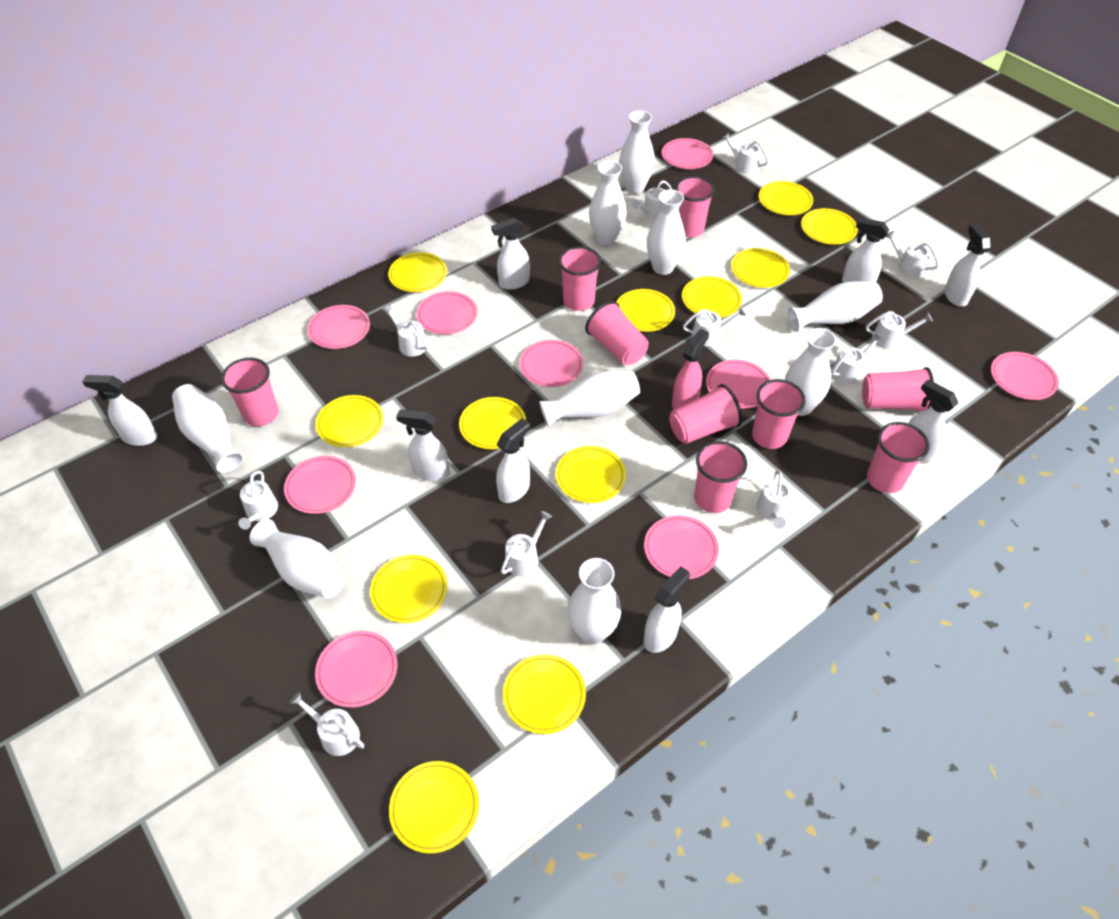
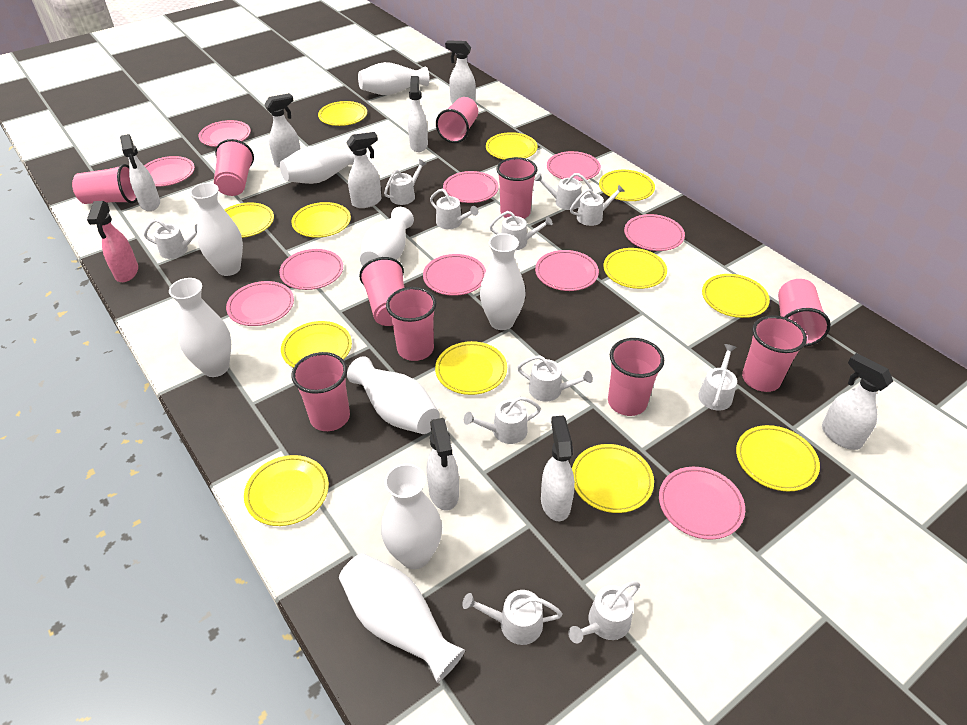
pink cup: [221,358,279,427] [559,246,601,311] [585,301,649,365] [669,384,742,444] [676,176,715,238] [694,441,747,513] [752,379,806,449] [862,367,934,411] [867,422,930,493] = 9 -> [72,164,137,204] [214,139,254,196] [292,352,350,431] [359,257,405,326] [386,287,437,361] [436,97,478,143] [496,157,537,219] [608,338,664,416] [742,315,807,392] [778,279,831,347] = 10
pink plate: [284,456,356,514] [308,305,370,349] [315,631,398,708] [416,291,477,335] [520,340,583,387] [644,515,719,579] [662,138,713,169] [706,360,770,409] [991,352,1059,400] = 9 -> [144,156,195,186] [198,120,251,147] [226,281,294,326] [279,249,343,290] [423,254,486,296] [443,171,499,203] [535,250,599,291] [547,151,601,181] [624,214,685,251] [659,467,745,540] = 10

